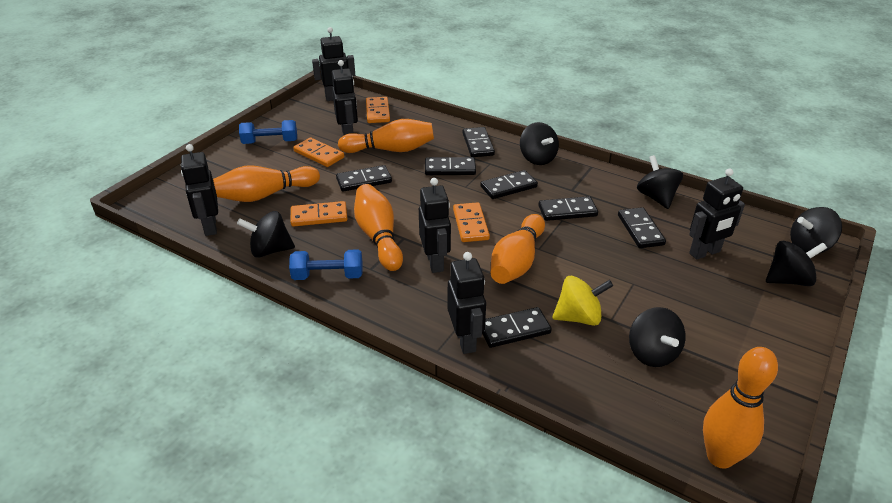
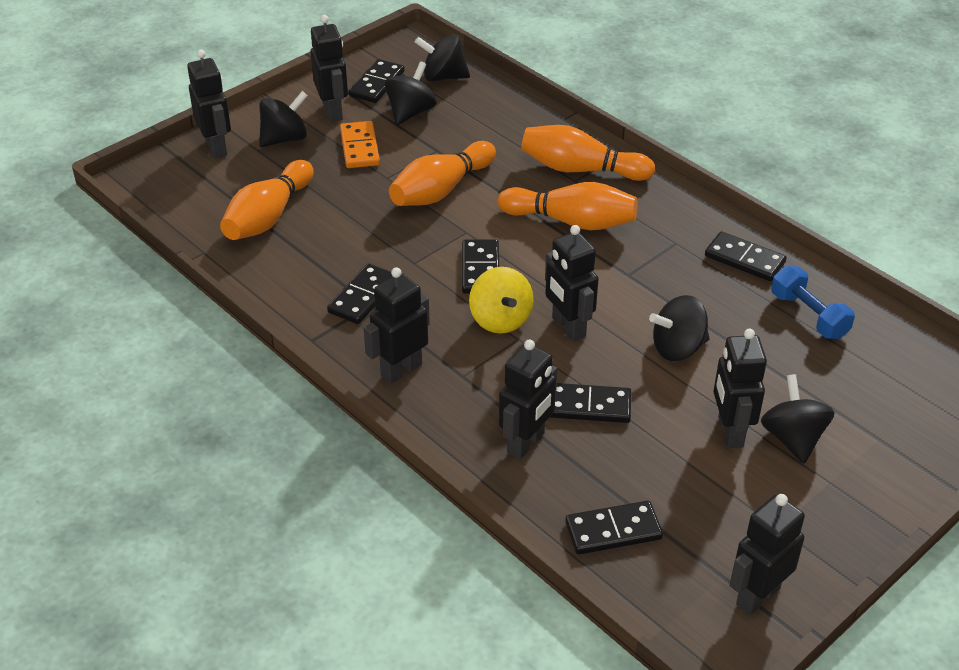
black domino: [336,165,392,192] [425,157,476,175] [462,127,495,157] [480,170,538,199] [482,307,552,348] [538,196,598,221] [618,207,666,248] = 7 -> [327,263,393,324] [348,59,404,103] [462,239,499,294] [550,383,631,423] [565,501,663,554] [705,231,787,281] = 6
black robot: [181,144,218,236] [312,27,355,101] [332,60,358,136] [419,178,451,273] [448,252,486,354] [689,168,745,260] = 6 -> [187,49,231,158] [311,15,348,122] [363,267,430,384] [499,339,558,459] [545,225,599,342] [713,329,767,448] [730,494,805,615] = 7
black spinning top: [237,211,295,258] [520,122,559,165] [629,307,686,367] [637,155,683,209] [766,241,827,286] [790,207,842,253] = 6 -> [259,91,308,147] [384,61,436,125] [415,34,470,82] [649,295,710,361] [761,374,835,463] = 5
blue dumbbell: [239,120,297,144] [289,249,362,280] = 2 -> [771,265,855,339] = 1
orange bowling pin: [213,165,320,202] [338,119,434,153] [354,184,403,271] [491,214,545,284] [703,347,778,469] = 5 -> [220,160,313,240] [389,141,496,206] [498,182,638,230] [521,125,655,181] = 4
orange domino: [291,201,347,227] [293,138,344,167] [366,97,390,123] [453,202,490,242] = 4 -> [340,121,380,168] = 1

